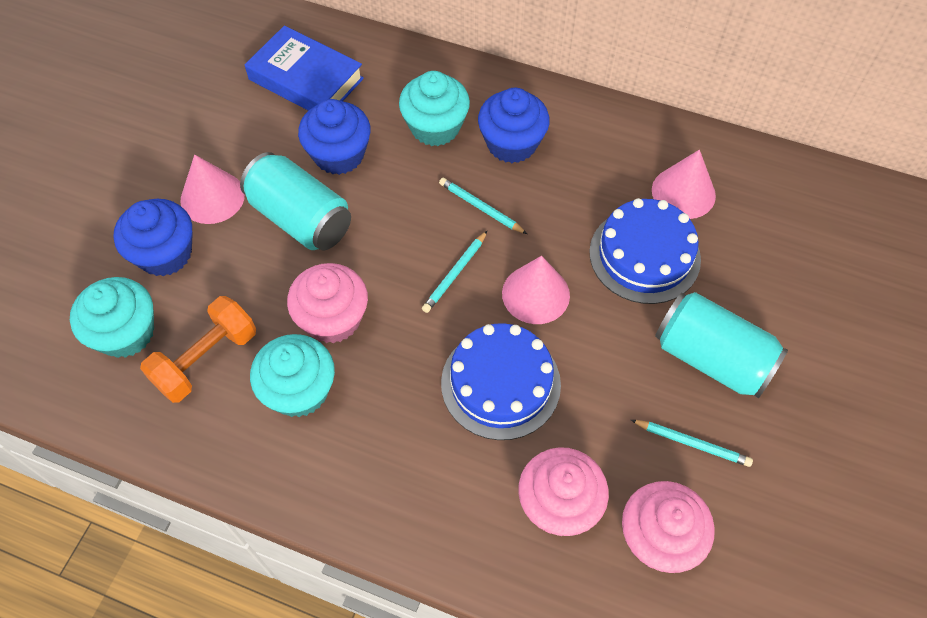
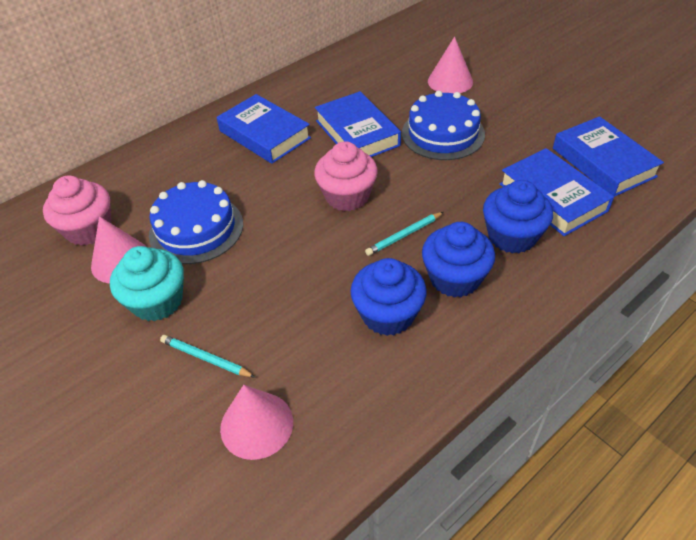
blue book: [245,25,364,111] = 1 -> [217,94,311,164] [315,91,401,157] [500,148,614,236] [553,116,664,197] = 4
orange dumbbell: [140,296,256,403] = 1 -> none = 0
pink cupcake: [287,263,368,344] [518,447,609,536] [622,481,715,573] = 3 -> [43,175,111,246] [314,141,378,211] = 2
turquoise can: [240,152,351,250] [655,292,788,398] = 2 -> none = 0
turquoise cupcake: [70,277,154,358] [250,334,335,417] [399,71,470,146] = 3 -> [110,246,184,321] = 1
turquoise pencil: [422,231,487,313] [439,178,527,234] [631,420,753,467] = 3 -> [160,335,255,377] [365,212,444,256] = 2

